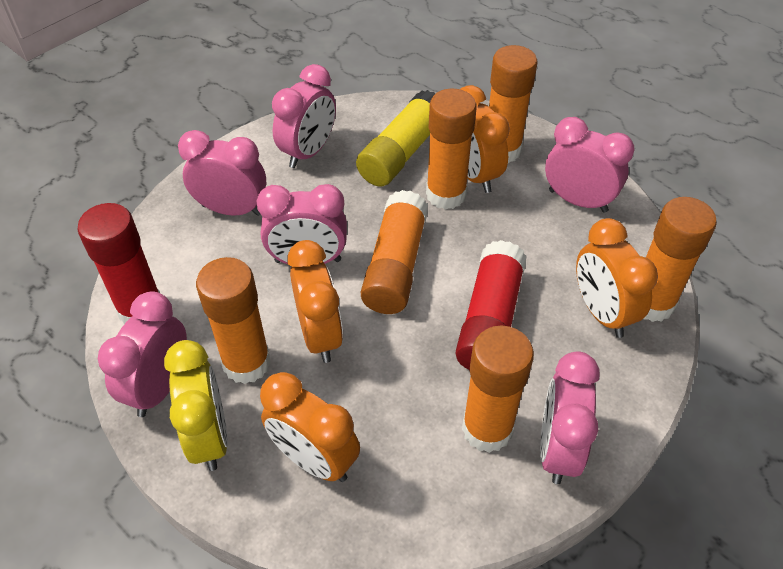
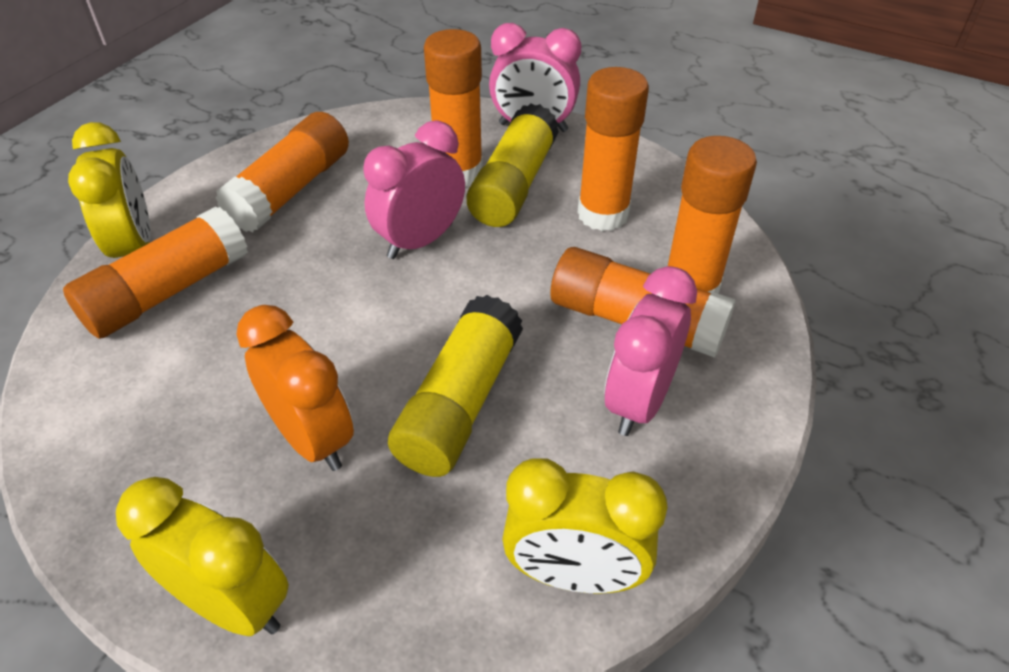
orange clock: [260,372,360,482] [287,240,343,363] [460,85,510,193] [576,218,658,338] = 4 -> [236,305,354,471] = 1
pink clock: [98,291,187,417] [178,130,266,216] [256,184,347,264] [272,64,336,168] [540,351,600,484] [545,117,635,213] = 6 -> [363,120,465,259] [489,23,581,132] [604,266,697,436] = 3
red glue stick: [78,203,160,324] [456,240,527,370] = 2 -> none = 0
yellow clock: [164,340,228,471] = 1 -> [68,122,151,258] [116,477,289,636] [502,459,668,594] = 3
yellow glue stick: [356,90,435,187] = 1 -> [388,295,523,477] [466,103,559,227] = 2

